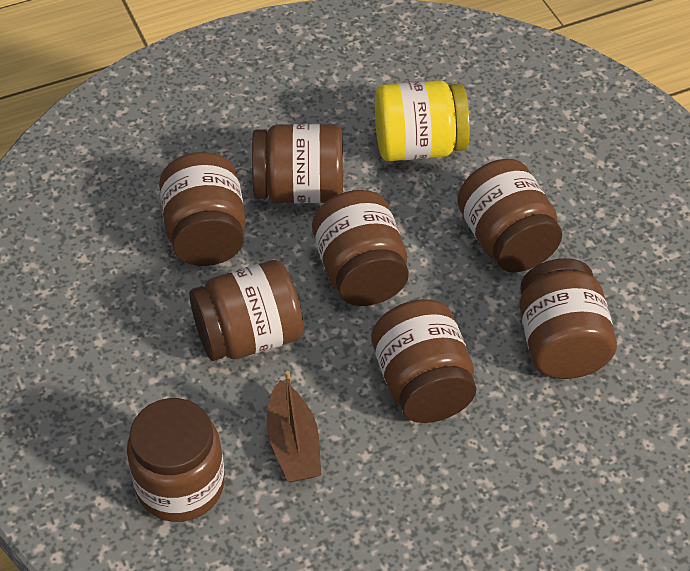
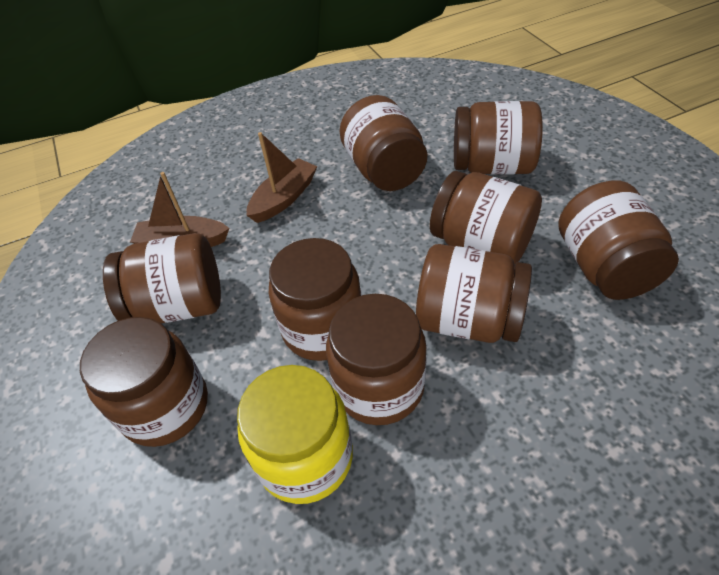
brown boat: [267,371,321,482] = 1 -> [130,172,229,247] [247,132,318,223] = 2
brown jar: [127,398,225,522] [159,152,246,266] [190,260,304,361] [252,124,343,203] [312,190,409,306] [371,299,476,423] [457,159,562,273] [519,258,617,379] = 8 -> [80,317,208,447] [103,233,221,323] [268,238,361,361] [326,294,427,425] [340,95,427,191] [416,244,532,343] [430,171,542,265] [454,101,543,174] [558,180,679,300] = 9

